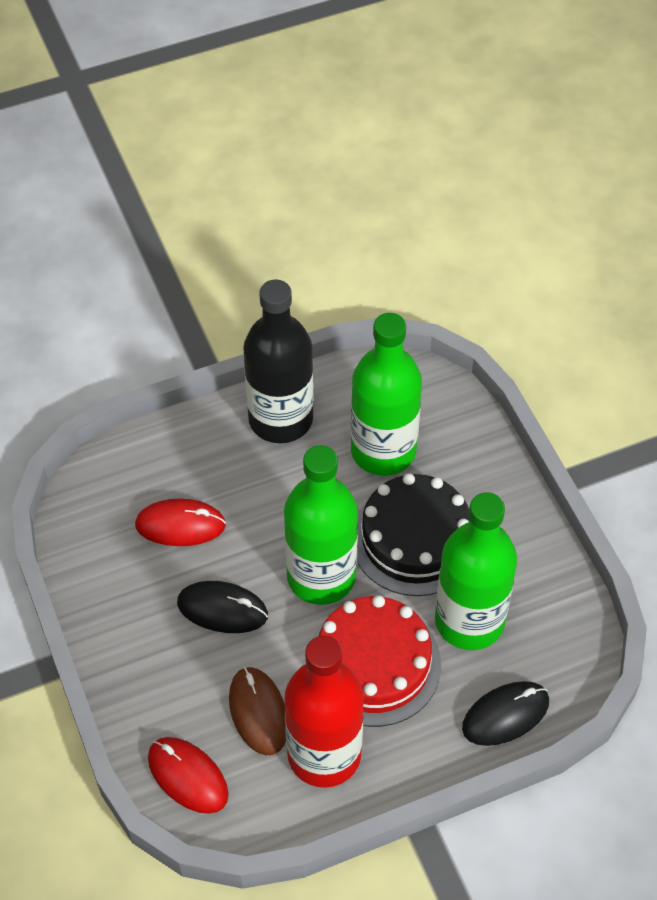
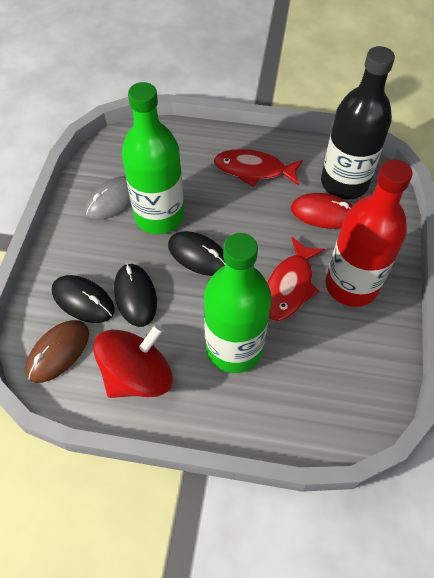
black cake: [357,473,470,596] = 1 -> none = 0
black mouse: [177,581,268,633] [462,681,549,746] = 2 -> [52,275,115,323] [114,263,157,327] [168,231,225,276] = 3
green bottle: [284,445,358,605] [351,313,422,476] [435,492,517,650] = 3 -> [122,82,184,234] [204,233,271,373] = 2
grey mouse: none = 0 -> [85,176,132,220] = 1
red cake: [312,595,441,727] = 1 -> none = 0
red fish: none = 0 -> [214,149,303,187] [267,237,325,321] = 2
red mouse: [135,499,226,546] [148,737,229,814] = 2 -> [291,193,352,229] = 1
red spinning top: none = 0 -> [93,324,173,398] = 1

